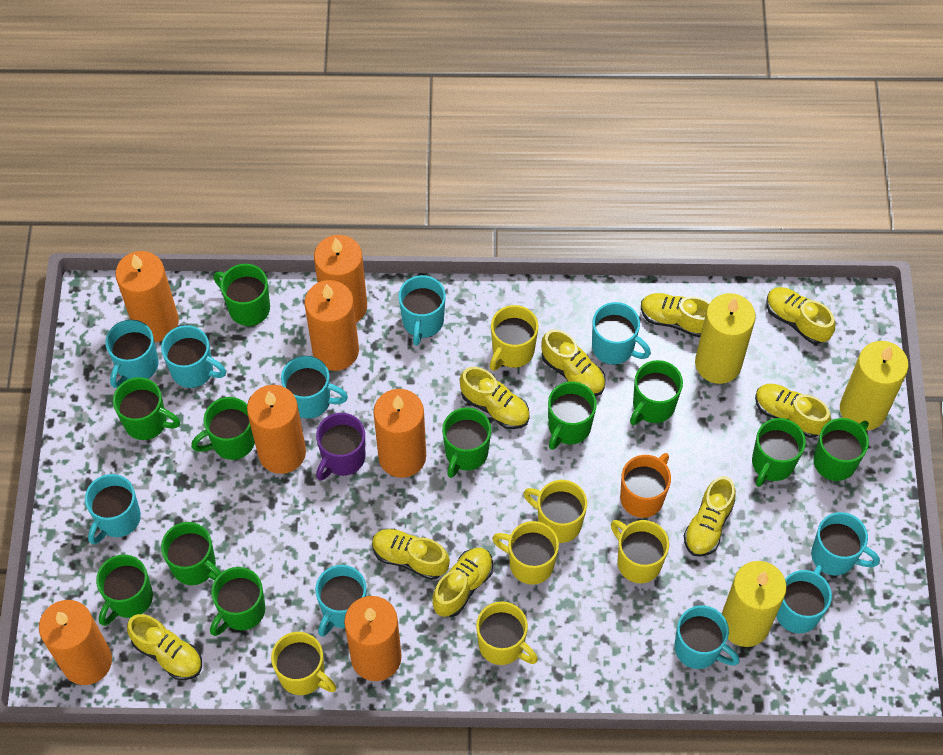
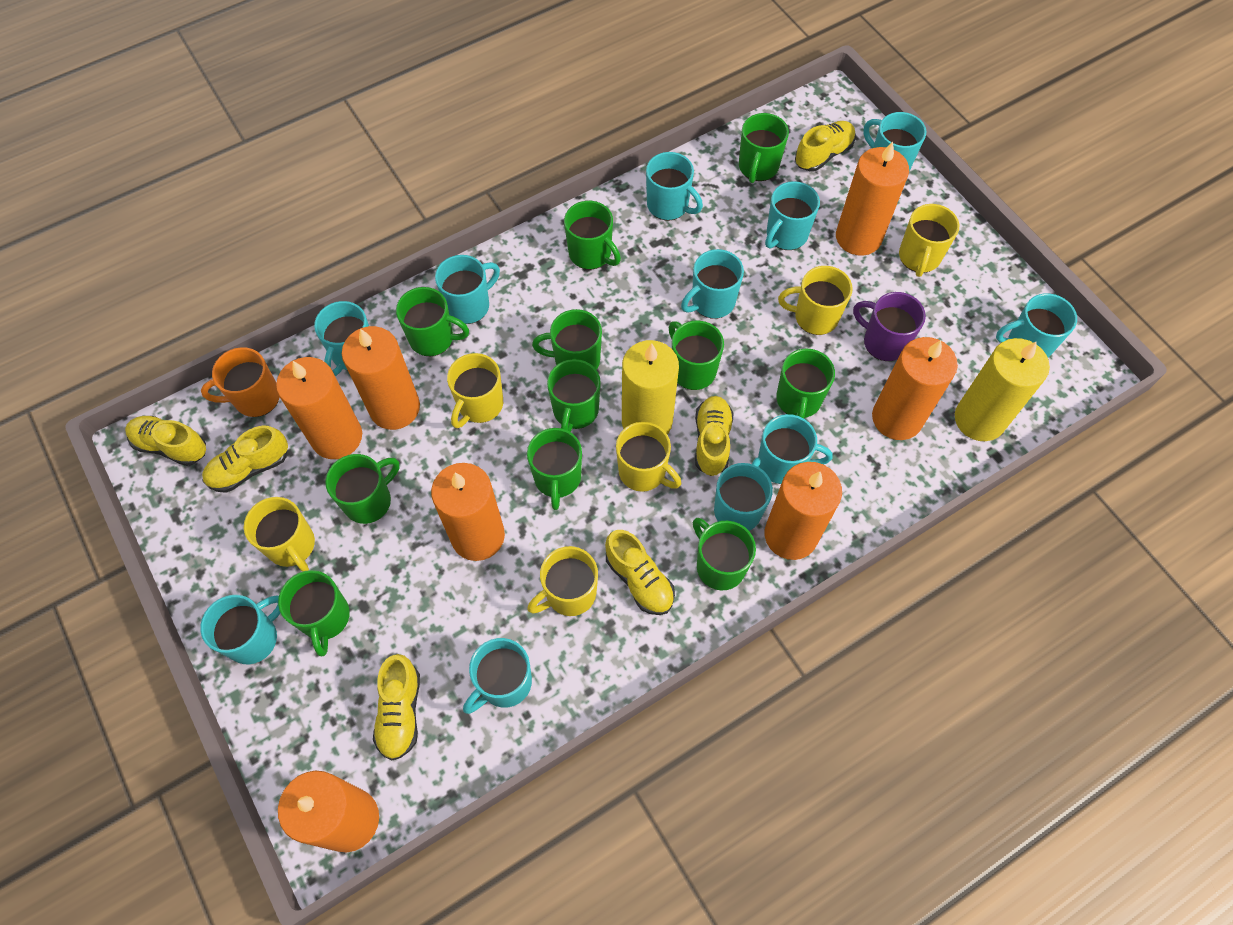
turquoise mug: [85,474,141,544] [105,320,159,388] [161,325,226,388] [281,356,348,419] [315,565,366,637] [398,275,446,346] [592,302,651,365] [674,605,740,669] [776,565,832,633] [811,512,880,576] = 10 -> [200,595,280,664] [314,301,369,376] [435,255,500,324] [463,638,532,714] [646,152,703,220] [681,249,744,319] [714,457,773,531] [758,414,833,484] [765,181,820,250] [863,112,926,171] [996,293,1077,358] = 11
yellow candle: [695,293,756,384] [722,561,787,647] [840,341,909,431] = 3 -> [622,340,679,434] [955,338,1050,441] = 2
yellow shoe: [127,614,202,680] [372,529,450,580] [432,548,493,617] [460,367,529,429] [541,329,606,397] [641,293,710,338] [684,476,736,557] [755,384,831,438] [766,287,835,344] = 9 -> [125,416,206,466] [202,426,288,493] [373,654,420,761] [605,530,675,615] [695,396,734,476] [795,121,856,172] = 6

